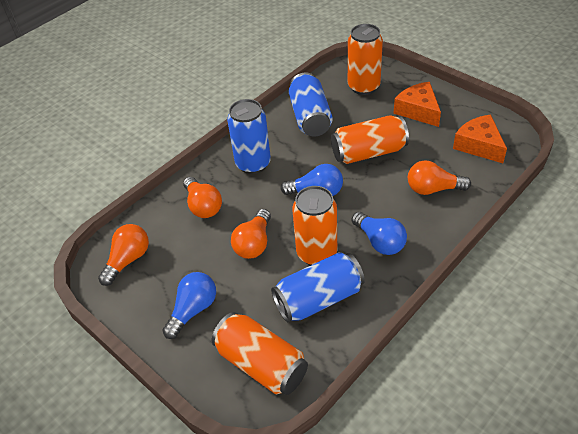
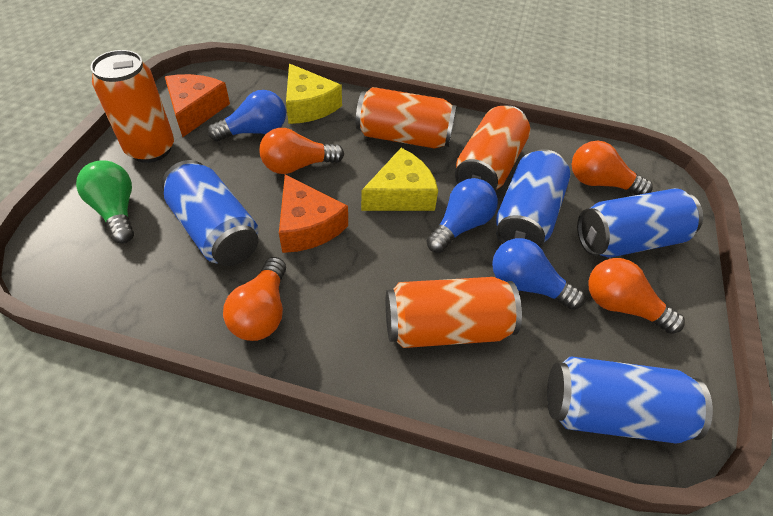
blue can: [227,99,271,174] [271,252,365,322] [289,72,333,136] = 3 -> [162,160,259,266] [496,149,571,248] [547,357,713,444] [577,188,703,257] = 4
green light bulb: none = 0 -> [76,160,134,244] = 1
yellow cheese: none = 0 -> [286,64,342,124] [361,148,438,211] = 2

